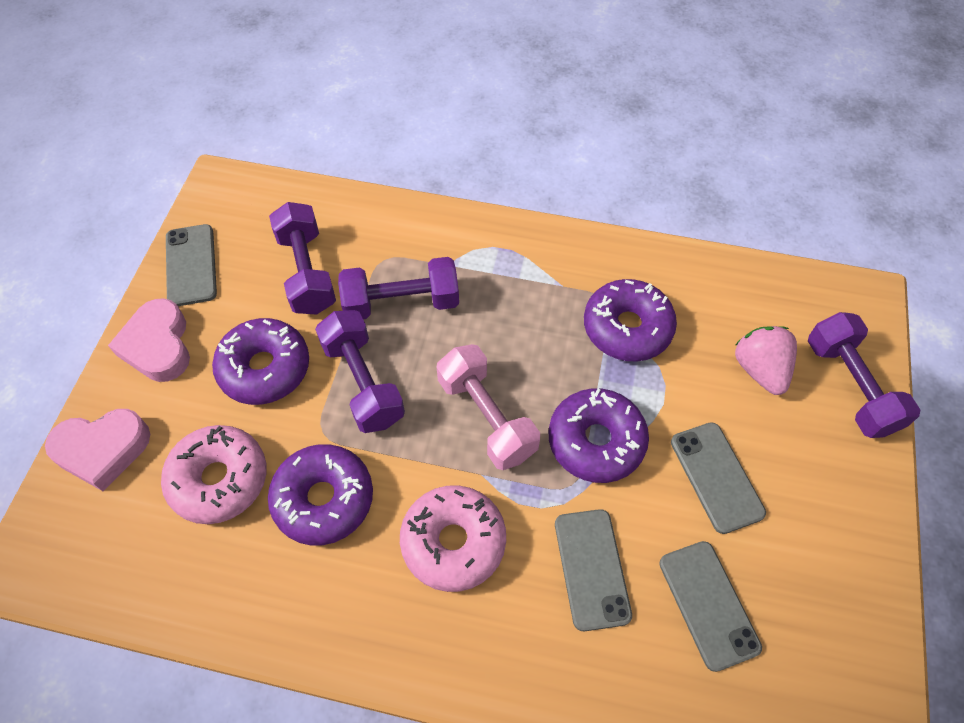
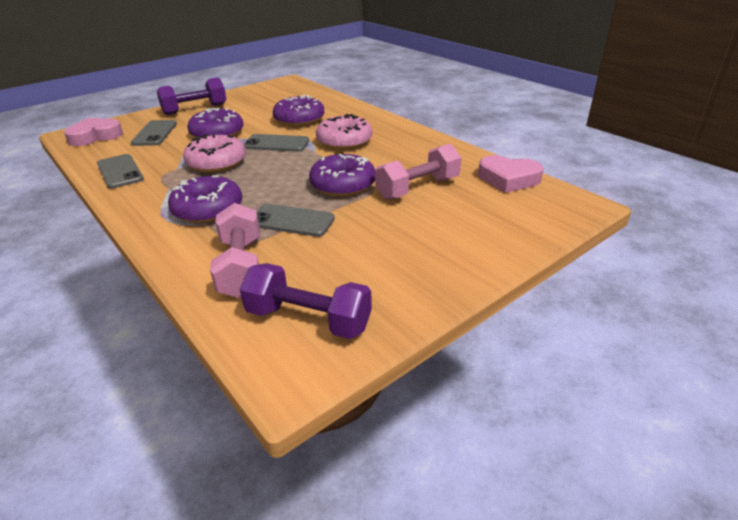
pink dumbbell: [437,344,540,470] = 1 -> [210,203,260,298] [375,144,461,200] = 2
pink strawberry: [735,326,797,395] = 1 -> none = 0
purple dumbbell: [269,202,336,315] [315,310,405,433] [338,257,459,319] [808,312,920,438] = 4 -> [157,77,226,115] [240,263,372,339] = 2

